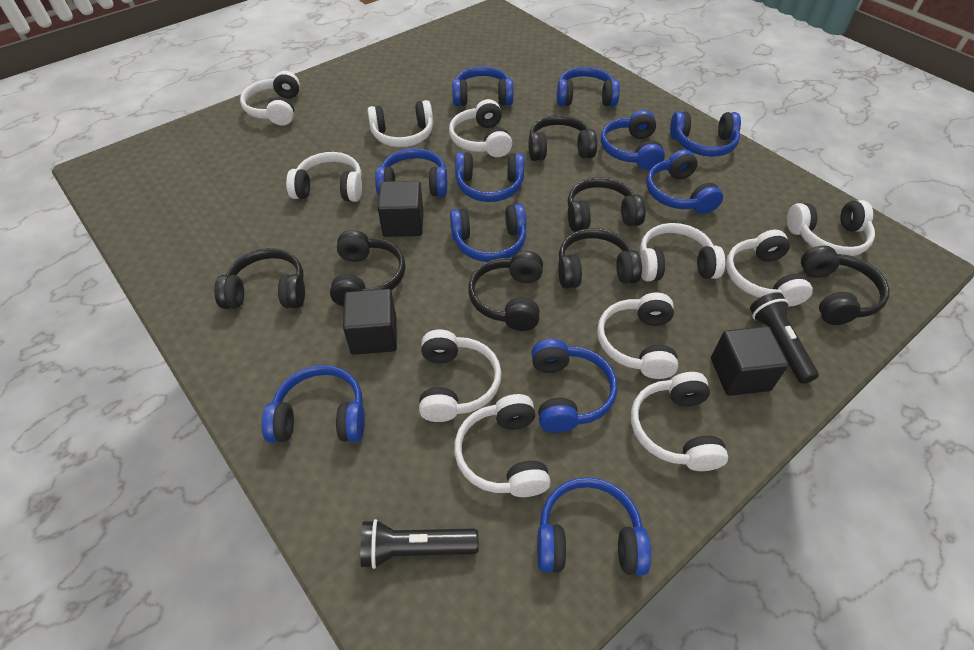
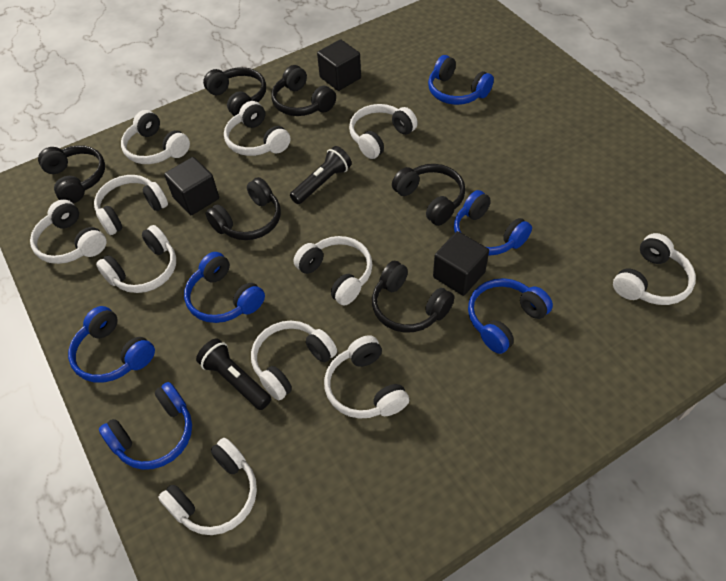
black headphones: [214,248,305,309] [330,230,405,306] [468,251,543,331] [528,115,597,161] [558,228,642,289] [568,177,646,232] [801,246,889,325] = 7 -> [38,145,105,203] [203,67,266,116] [206,177,281,240] [271,65,336,116] [372,261,454,332] [392,164,465,226] = 6
blue headphones: [261,365,365,443] [375,148,447,197] [450,204,526,262] [452,66,513,106] [455,152,525,202] [531,339,617,433] [537,477,651,576] [557,67,620,107] [601,110,665,170] [646,149,723,214] [670,111,741,157] = 11 -> [68,306,155,383] [99,382,192,470] [184,252,265,323] [428,55,494,105] [454,190,532,256] [468,278,553,354] = 6

